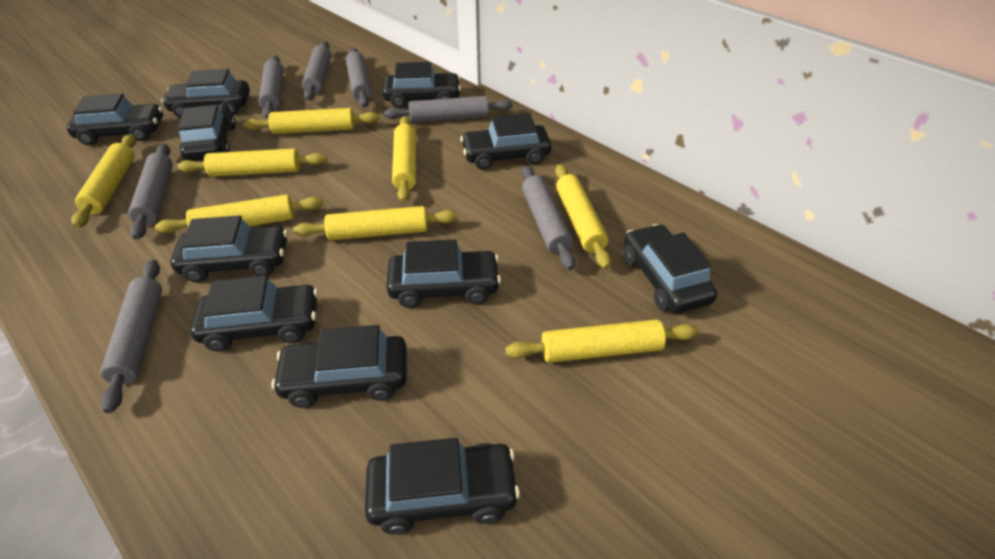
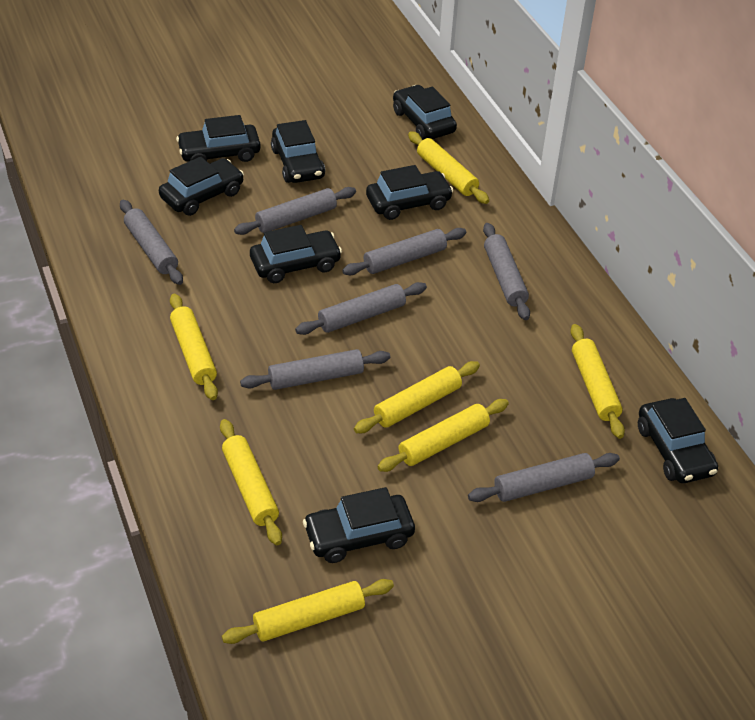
black car: [66,93,163,145] [161,69,250,118] [171,216,288,282] [178,104,236,161] [190,276,318,352] [271,325,407,408] [365,438,520,534] [382,62,461,108] [386,239,501,308] [460,113,551,170] [623,224,717,313] = 11 -> [159,157,244,216] [176,115,261,162] [250,225,342,283] [271,120,325,183] [303,487,415,563] [366,165,453,220] [393,85,457,140] [638,398,718,483] = 8
yellow rolling pin: [72,134,136,228] [155,195,323,233] [177,148,327,177] [244,108,379,134] [293,206,458,240] [392,116,416,203] [505,319,699,363] [555,164,611,269] = 8 -> [170,294,218,400] [220,419,282,545] [222,579,394,644] [354,361,480,433] [377,399,509,472] [408,131,489,204] [570,324,625,439] = 7

